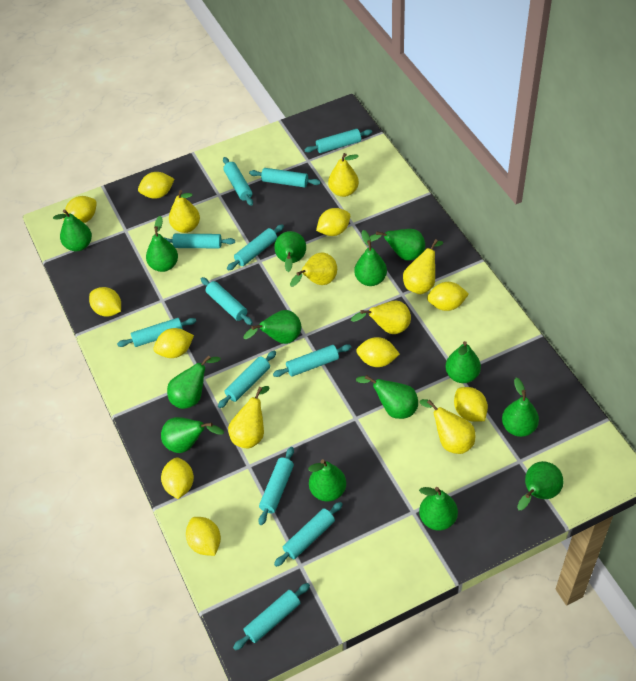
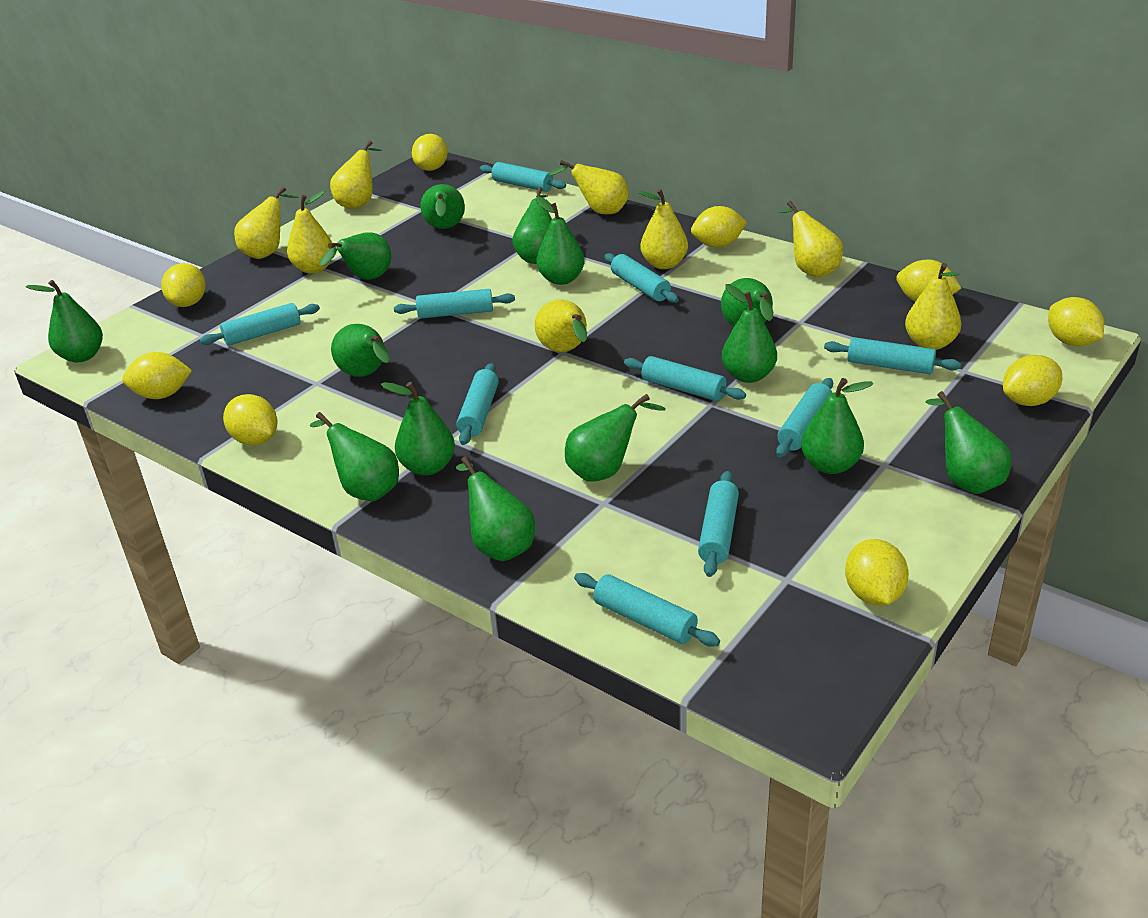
turquoise rolling pin: [117,318,196,347] [165,234,235,248] [201,277,253,325] [218,350,276,408] [223,157,253,206] [227,224,284,271] [233,583,310,650] [249,168,321,188] [259,447,294,525] [273,344,351,377] [274,502,343,567] [304,129,372,153] = 12 -> [200,303,320,346] [394,289,515,319] [456,363,499,445] [480,162,566,192] [574,573,720,647] [604,253,679,303] [624,356,746,401] [698,471,739,577] [776,378,833,457] [824,337,961,374] = 10
yellow lemon: [64,196,97,223] [89,287,121,317] [138,172,174,199] [153,328,194,358] [161,457,194,499] [186,517,221,556] [316,208,350,236] [356,337,400,367] [427,282,469,311] [454,387,488,422] = 10 -> [122,352,192,399] [161,263,206,307] [223,394,278,445] [412,134,448,171] [691,206,747,247] [845,539,909,606] [896,260,961,302] [1003,355,1062,406] [1048,297,1104,346] = 9
yellow pear: [169,190,200,233] [228,386,269,449] [290,253,337,287] [328,153,359,197] [351,301,411,334] [403,239,443,294] [420,399,475,454] = 7 -> [234,187,298,259] [287,191,332,274] [330,140,382,209] [535,299,587,352] [548,160,629,214] [637,189,688,269] [780,201,843,277] [905,263,962,350] = 8

